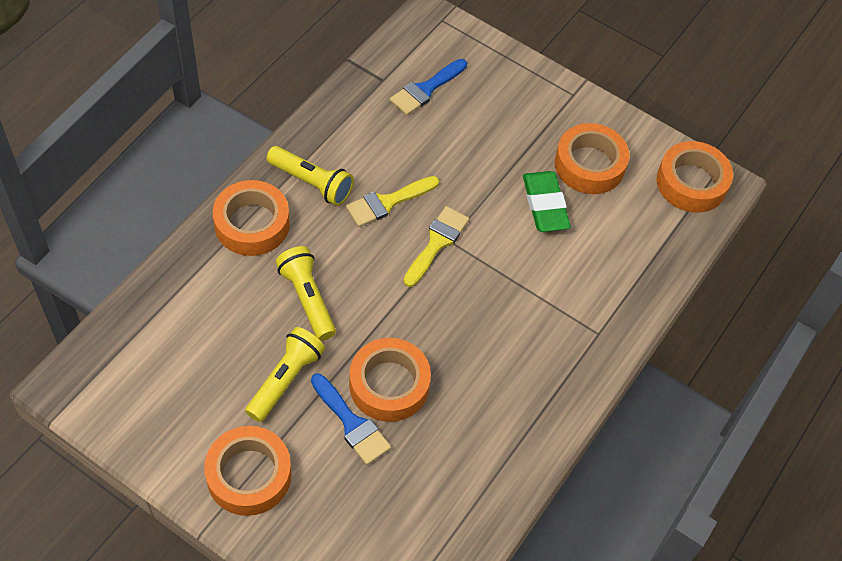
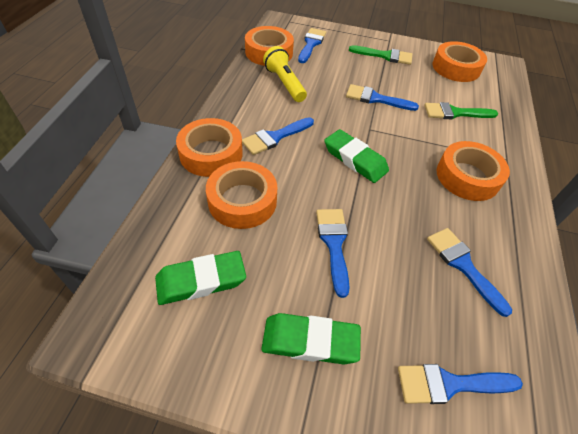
blue brush: [311,373,391,465] [390,59,467,115] = 2 -> [242,117,314,155] [298,28,326,63] [316,209,349,298] [346,84,419,111] [398,364,523,404] [427,228,512,317] = 6
green brush: none = 0 -> [349,45,412,65] [424,102,498,119] = 2
green eraser: [523,171,571,232] = 1 -> [155,251,246,305] [261,313,361,365] [324,129,389,183] = 3
yellow brush: [346,176,439,227] [404,206,469,287] = 2 -> none = 0
yellow flashlight: [245,327,325,422] [267,146,354,206] [276,246,336,341] = 3 -> [263,46,307,102] = 1

